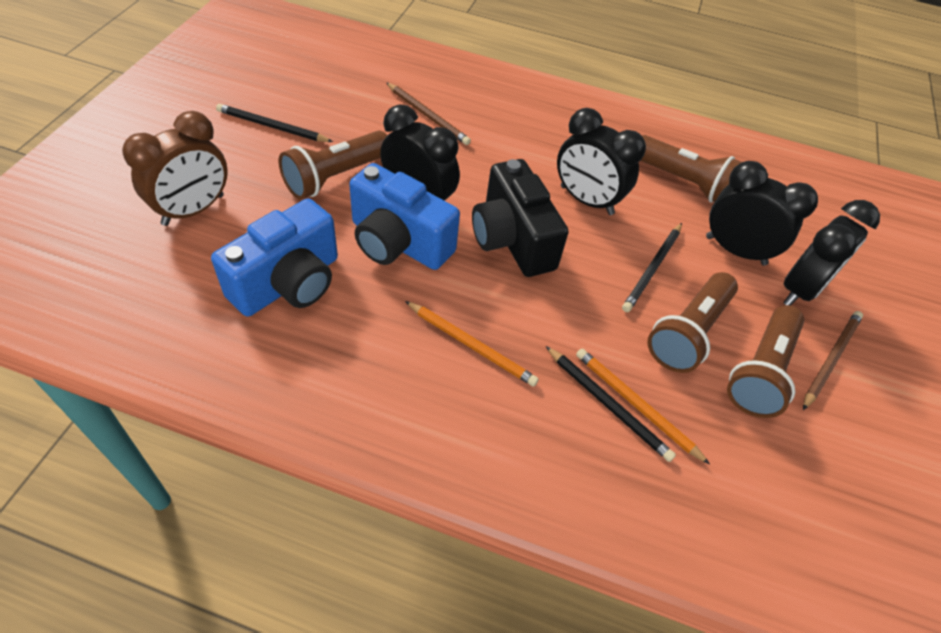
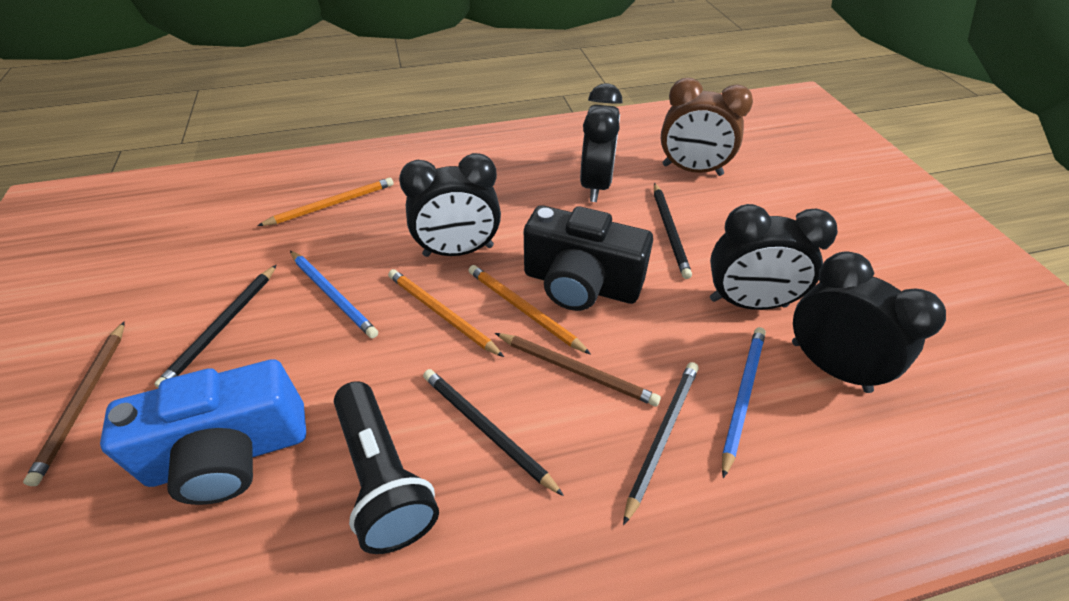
black flashlight: none = 0 -> [334,381,439,554] = 1
black pencil: [216,104,333,142] [546,346,676,462] [622,223,682,312] = 3 -> [154,265,277,388] [423,369,564,496] [623,362,698,525] [654,183,692,279] = 4
blue camera: [211,198,338,317] [349,163,460,270] = 2 -> [100,359,306,505] = 1
blue pencil: none = 0 -> [290,251,378,338] [722,327,766,478] = 2
brown flashlight: [279,131,387,199] [640,135,742,203] [647,272,738,373] [727,305,804,418] = 4 -> none = 0
orange pencil: [405,301,539,387] [576,348,710,465] = 2 -> [257,177,394,226] [388,269,504,357] [468,265,591,355] = 3

